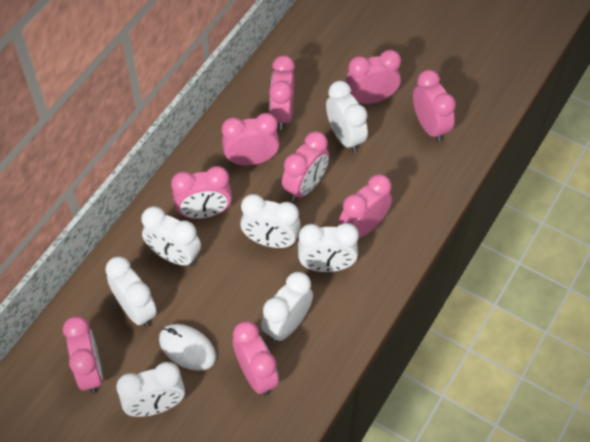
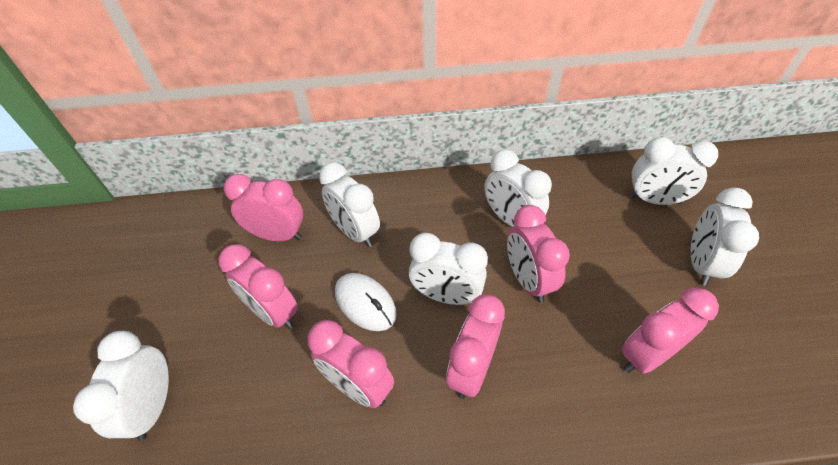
pink clock: [63,316,103,394] [171,166,232,219] [222,113,279,165] [233,321,279,396] [269,55,295,130] [282,131,329,202] [339,174,392,238] [345,50,401,104] [413,70,456,142] = 9 -> [218,244,298,329] [224,174,303,241] [308,320,394,408] [446,294,505,399] [507,205,570,303] [622,288,719,374] = 6
white clock: [105,257,157,328] [116,362,185,417] [142,206,201,266] [240,194,301,248] [261,272,313,343] [298,223,359,272] [326,81,368,153] = 7 -> [73,331,169,441] [319,162,380,247] [409,233,488,305] [484,149,552,227] [629,137,718,205] [691,187,759,286] = 6

